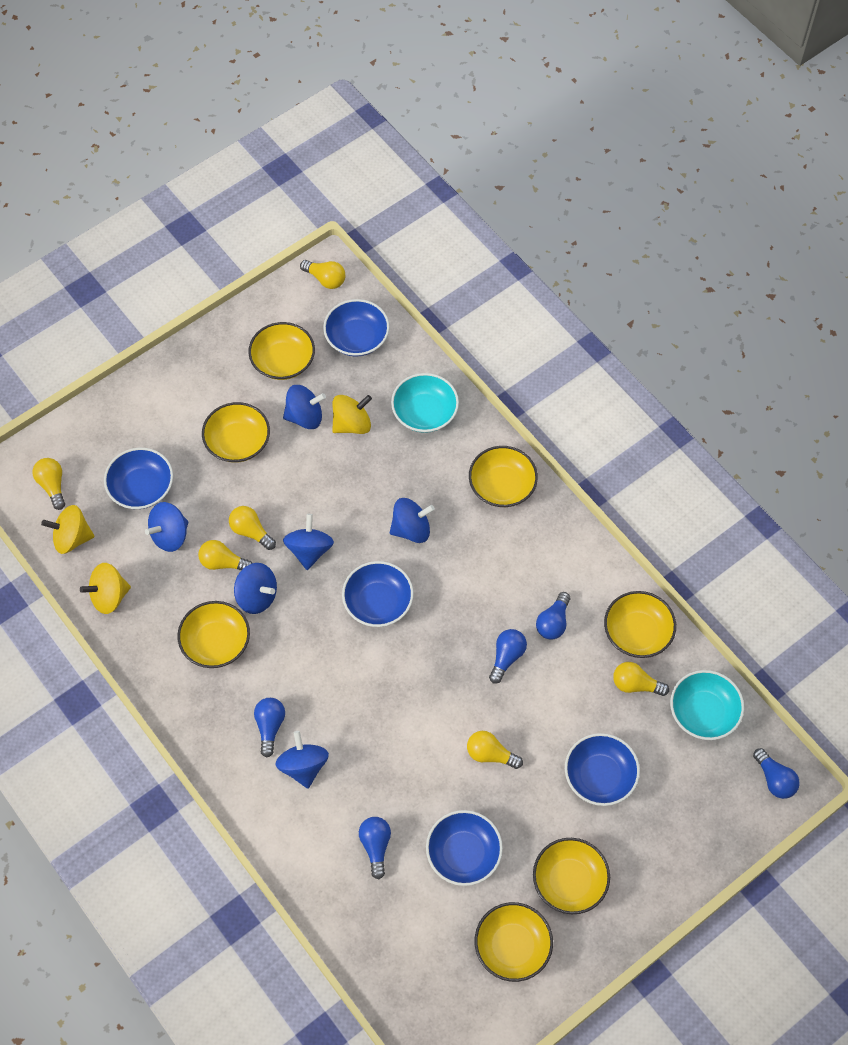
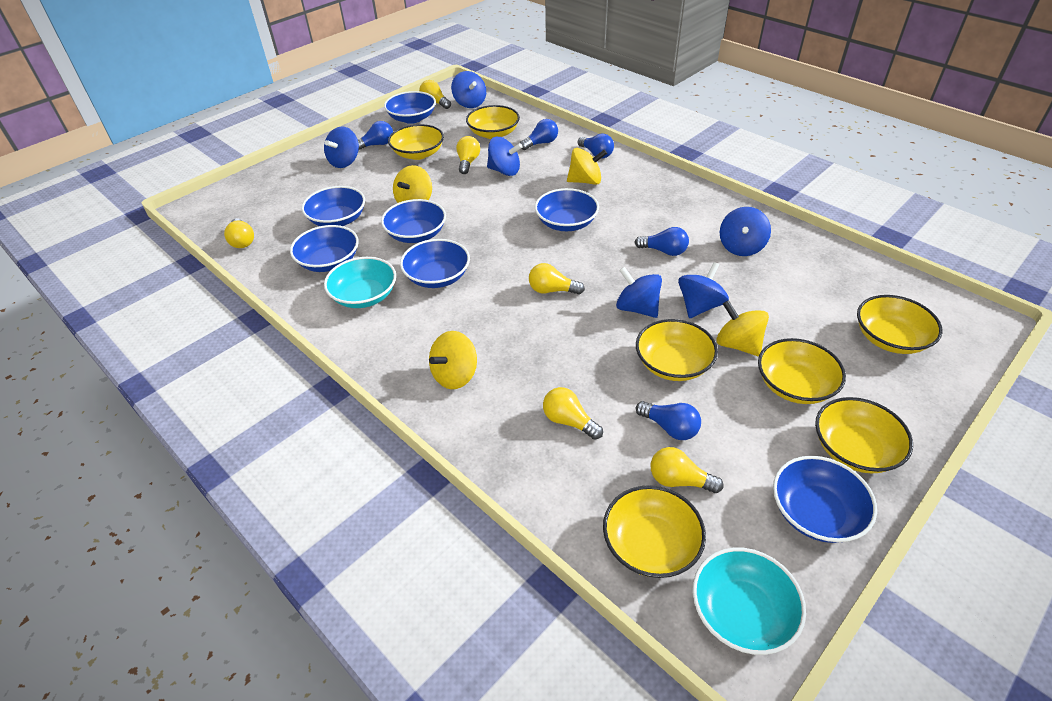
blue bowl: [104,448,173,509] [323,299,389,357] [342,561,414,627] [426,810,503,886] [565,733,640,806] = 5 -> [290,225,359,272] [302,186,365,226] [381,199,446,243] [384,91,436,124] [400,239,470,288] [535,188,599,231] [773,456,877,543] = 7
yellow spinning top: [41,505,95,554] [80,563,131,614] [332,395,372,434] = 3 -> [393,165,432,203] [429,331,477,389] [567,148,607,185] [716,300,769,356] = 4

